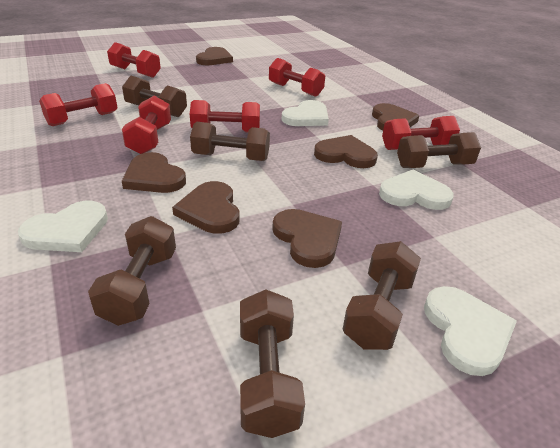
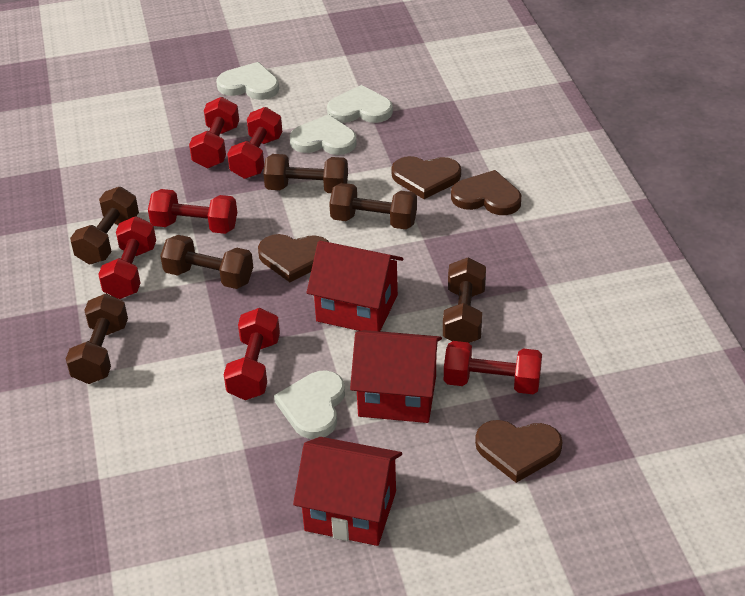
brown heart: [122,152,186,193] [172,181,240,234] [196,47,233,65] [272,209,342,268] [314,135,378,168] [372,103,419,131] = 6 -> [258,234,329,282] [391,156,461,199] [451,170,521,215] [475,420,562,483] = 4
red house: none = 0 -> [293,437,402,546] [306,241,403,331] [350,330,442,423] = 3

